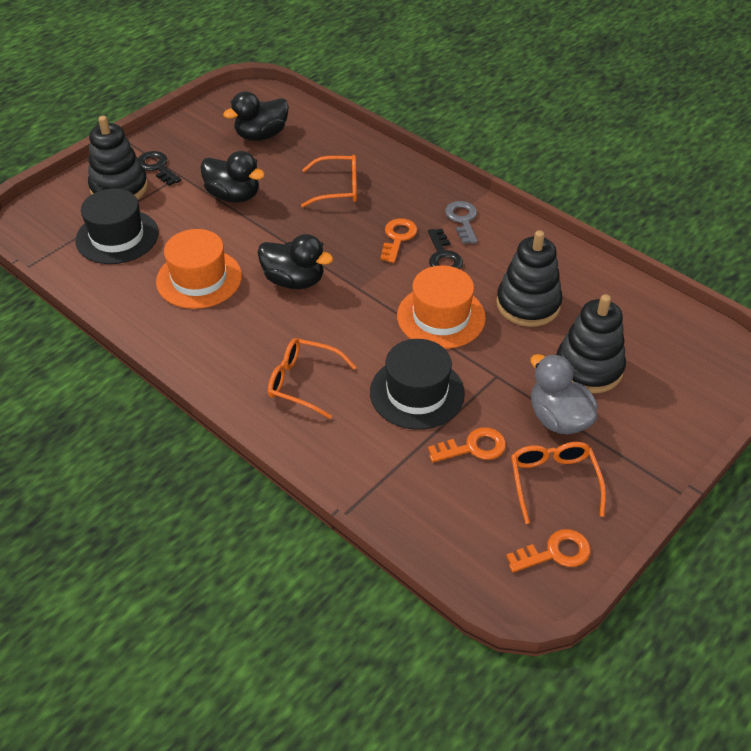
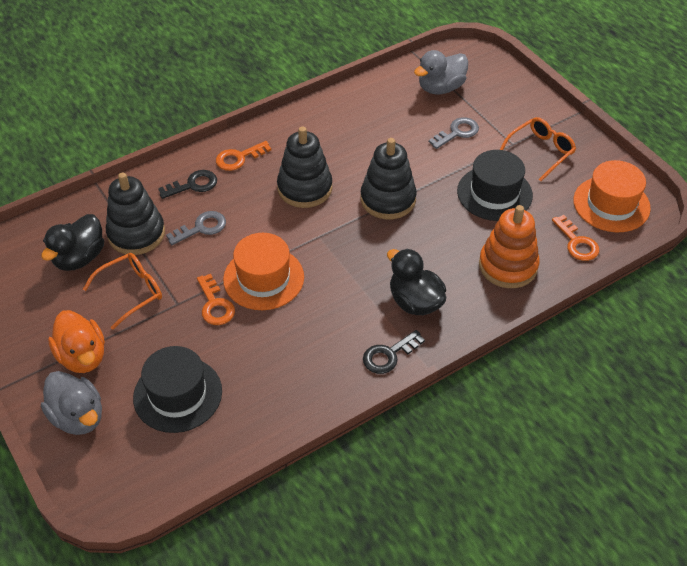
black duck: [200,151,265,203] [223,91,289,141] [258,234,333,289] = 3 -> [41,214,104,271] [387,248,446,315] = 2
grey duck: [531,354,598,434] = 1 -> [41,371,102,435] [414,50,468,94] = 2
grey key: [445,201,478,244] = 1 -> [166,211,226,245] [429,117,479,149] = 2
orange duck: none = 0 -> [48,310,105,373] = 1
orange glasses: [268,338,356,419] [301,155,357,207] [511,442,606,524] = 3 -> [83,253,162,329] [500,117,576,181] = 2
orange stacking toy: none = 0 -> [479,205,539,288] = 1

